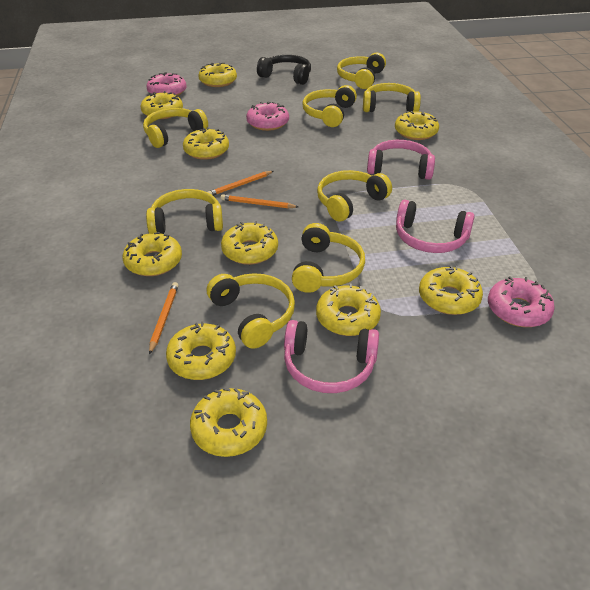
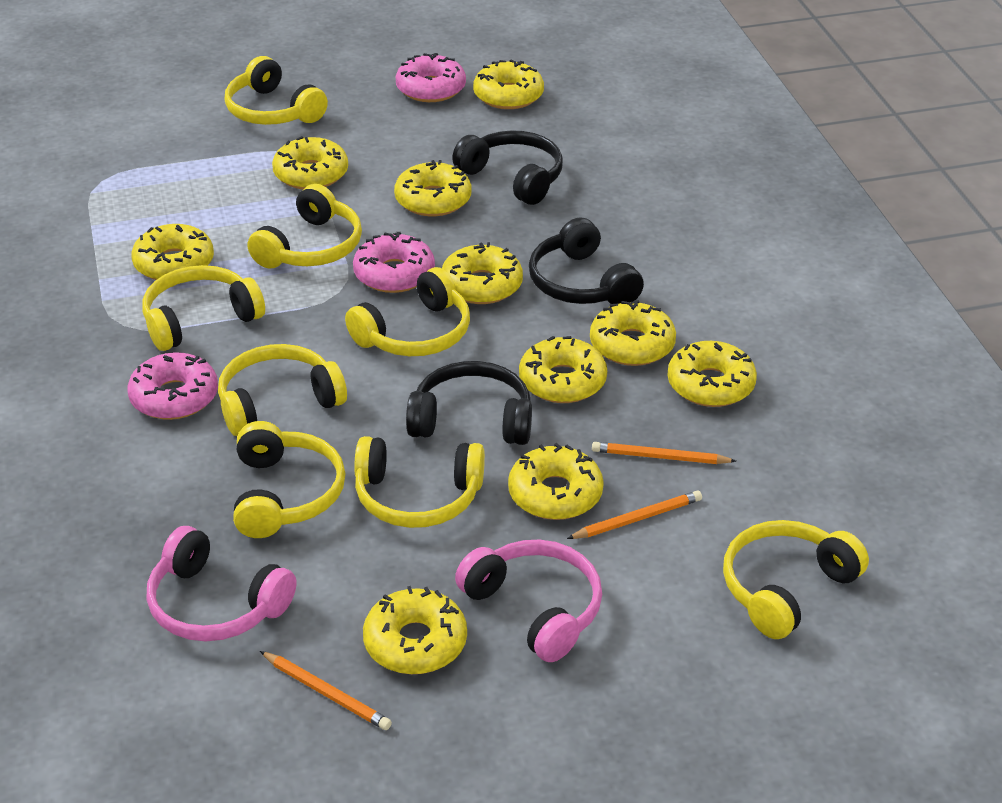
black headphones: [257,55,311,85] = 1 -> [406,361,532,445] [452,130,563,205] [529,218,644,304] = 3
pink headphones: [284,320,379,393] [367,140,435,180] [396,200,475,253] = 3 -> [146,526,296,641] [455,540,602,662] = 2

